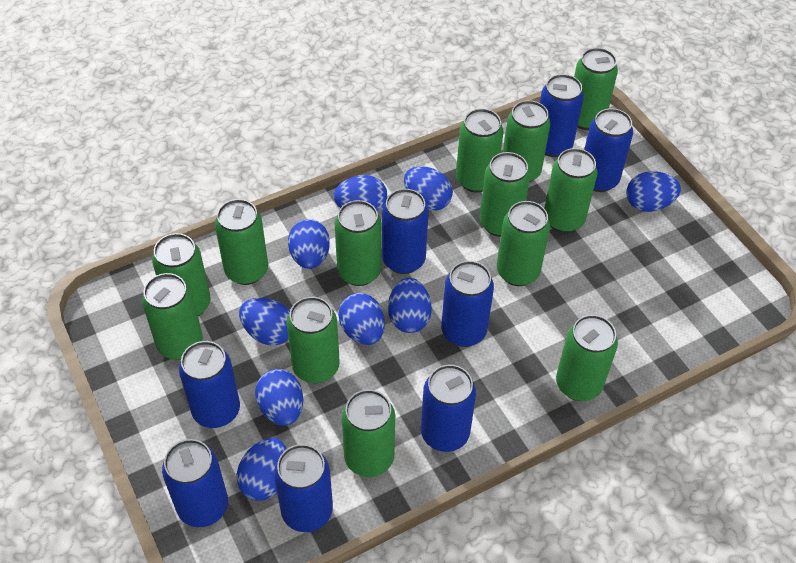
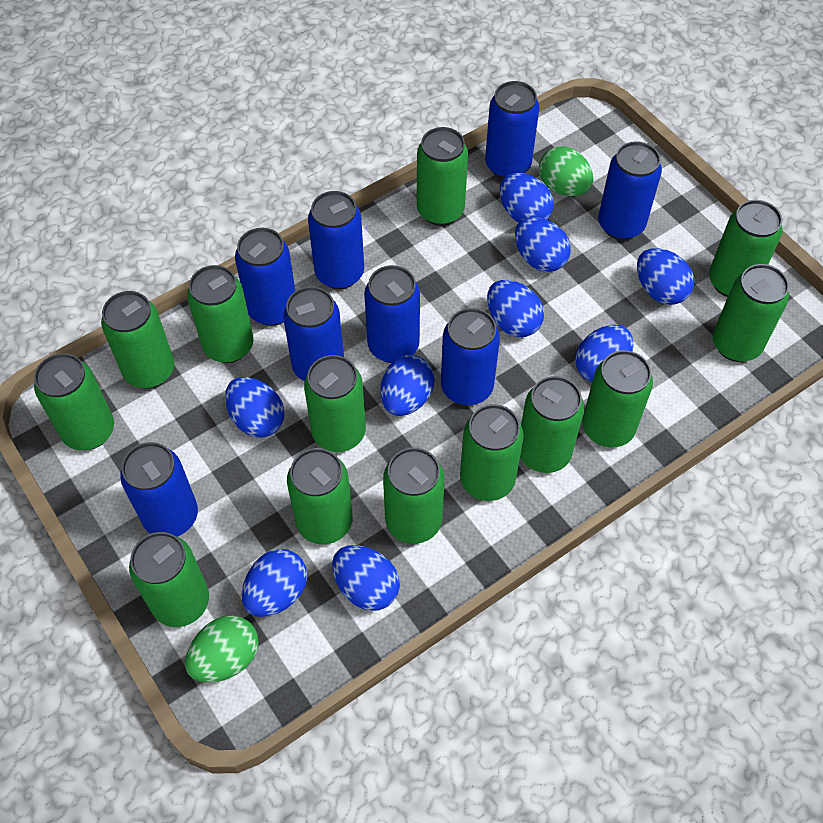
green egg: none = 0 -> [185,615,259,683] [539,146,593,196] = 2

